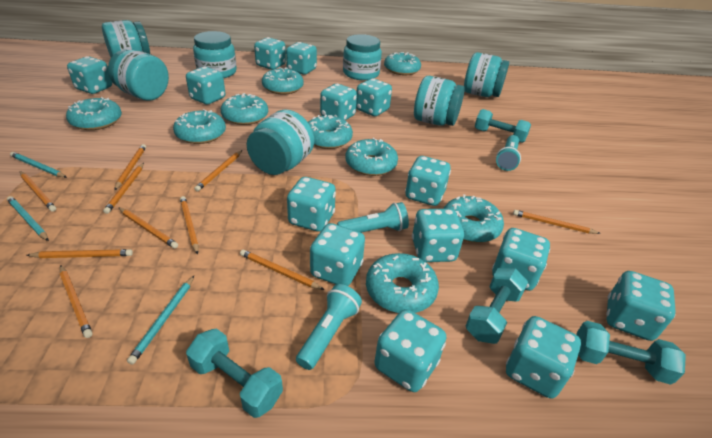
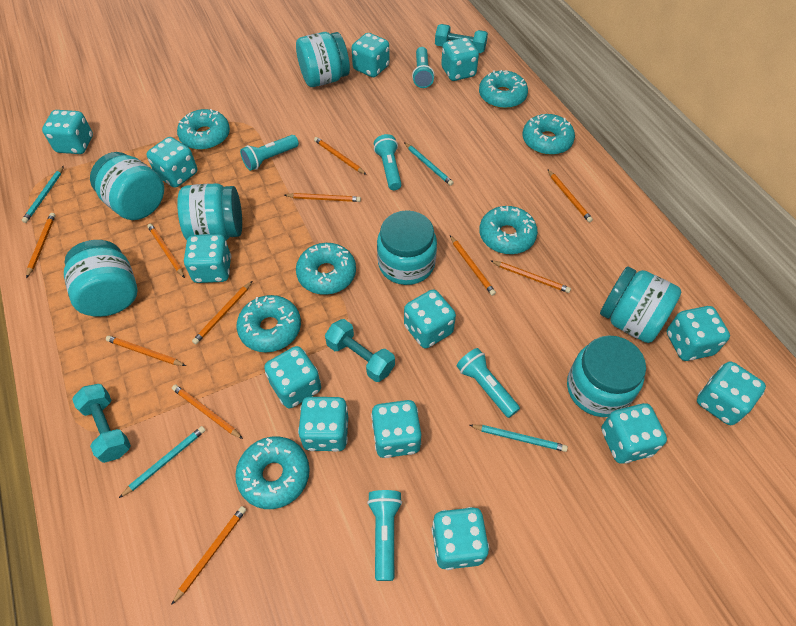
orange pencil: [20,171,56,212] [27,249,133,258] [60,265,93,338] [103,163,144,214] [114,144,146,191] [118,207,178,248] [180,196,199,255] [194,150,242,191] [240,250,324,290] [513,210,601,234] = 10 -> [26,213,55,278] [106,336,186,366] [147,224,185,278] [171,506,246,605] [172,384,243,439] [192,281,252,344] [284,193,361,202] [314,137,367,175] [450,236,496,296] [491,261,571,293] [547,169,593,223] = 11
turquoise dice: [67,56,112,94] [186,67,225,105] [254,37,286,70] [286,42,317,75] [287,177,336,232] [310,223,365,286] [320,84,357,121] [356,78,392,116] [374,309,446,392] [405,156,451,206] [412,209,464,262] [492,228,550,291] [506,316,581,399] [606,271,676,341] = 14 -> [42,110,93,154] [146,137,197,188] [184,234,231,283] [264,346,321,409] [298,397,348,452] [351,33,390,77] [371,400,421,458] [404,289,456,349] [431,507,489,570] [441,37,479,81] [601,403,667,464] [667,306,730,361] [697,362,766,425] = 13
turquoise donut: [66,97,122,130] [173,109,226,144] [221,93,268,125] [262,67,304,95] [308,115,353,149] [346,138,398,176] [366,253,439,313] [384,52,421,75] [443,194,504,243] = 9 -> [177,109,230,150] [235,437,310,509] [237,295,301,352] [296,243,356,295] [479,70,528,109] [479,206,538,254] [523,114,575,155] = 7
turquoise dumbbell: [186,328,283,418] [466,268,528,344] [475,109,531,143] [577,321,686,385] = 4 -> [72,384,131,463] [325,319,395,382] [435,24,488,53] = 3
turquoise flashlight: [296,284,362,370] [337,202,409,233] [496,135,521,171] = 3 -> [240,135,299,171] [367,490,402,581] [374,134,402,190] [412,47,435,88] [457,348,520,418] = 5
turquoise pencil: [7,196,49,241] [10,152,67,178] [127,276,194,365] = 3 -> [22,166,64,223] [119,426,206,498] [404,142,454,186] [470,425,568,452] = 4

